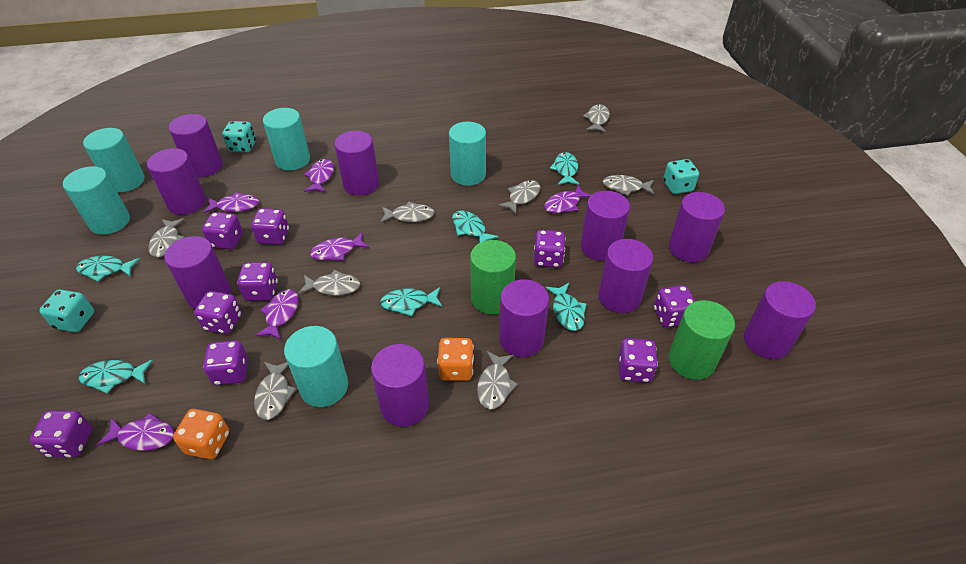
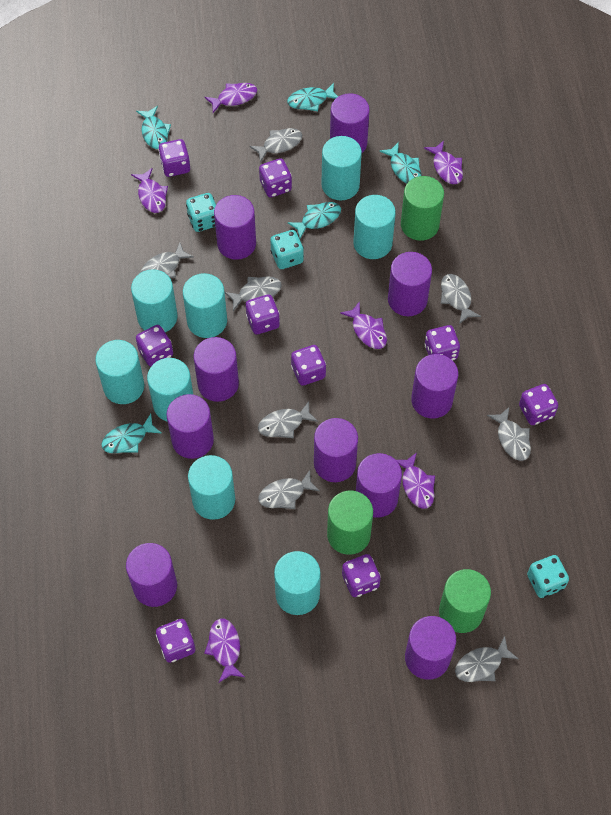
green cylinder: [470,240,516,314] [668,300,735,380] = 2 -> [327,491,373,555] [401,176,444,241] [439,569,491,633] = 3
orange dice: [173,409,229,459] [437,338,474,381] = 2 -> none = 0
turquoise cylinder: [63,166,130,235] [83,128,145,192] [263,108,310,170] [284,326,348,407] [449,122,486,186] = 5 -> [95,340,144,404] [131,269,178,332] [147,358,193,421] [183,273,227,338] [188,455,235,520] [274,551,321,615] [322,136,362,200] [353,195,396,259] = 8
turquoise fish: [76,256,140,282] [79,360,153,394] [380,287,442,316] [452,210,499,243] [545,283,587,331] [550,152,579,185] = 6 -> [101,414,161,453] [136,106,171,149] [287,83,338,111] [288,202,341,239] [379,142,422,183] = 5

